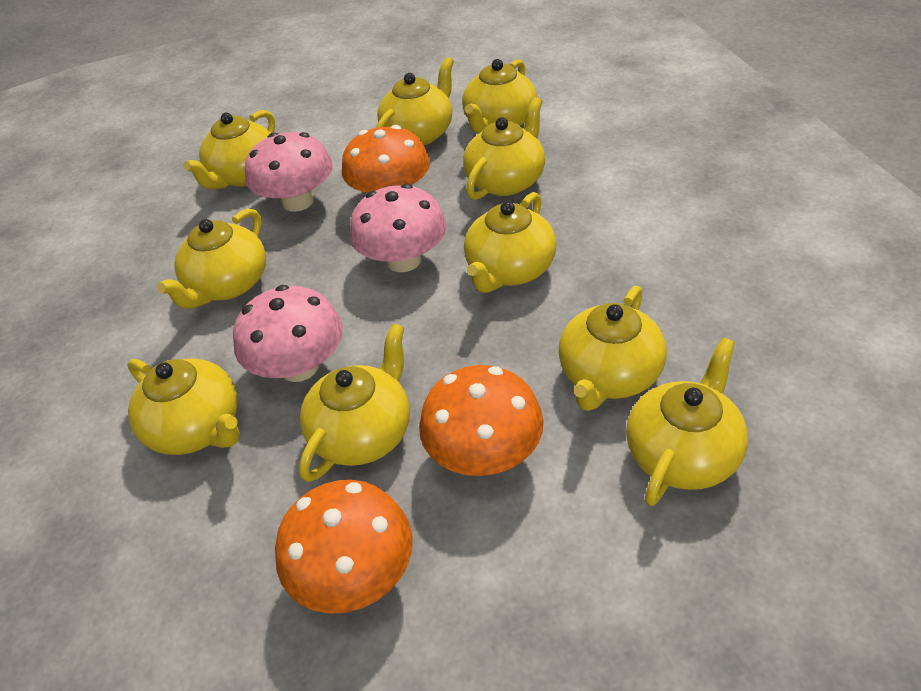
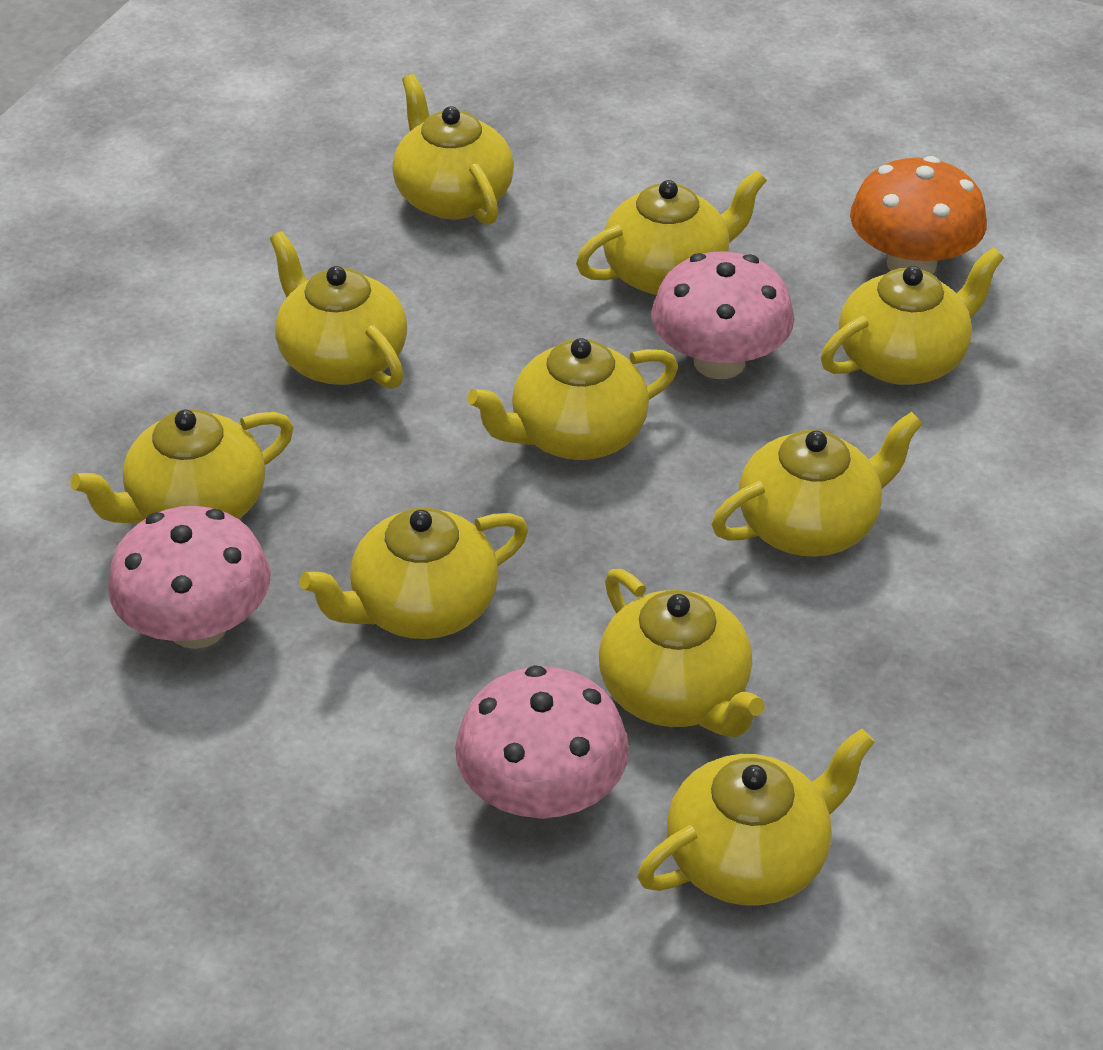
orange mushroom: [275,480,413,614] [342,125,430,193] [419,365,544,476] = 3 -> [850,156,987,274] = 1

